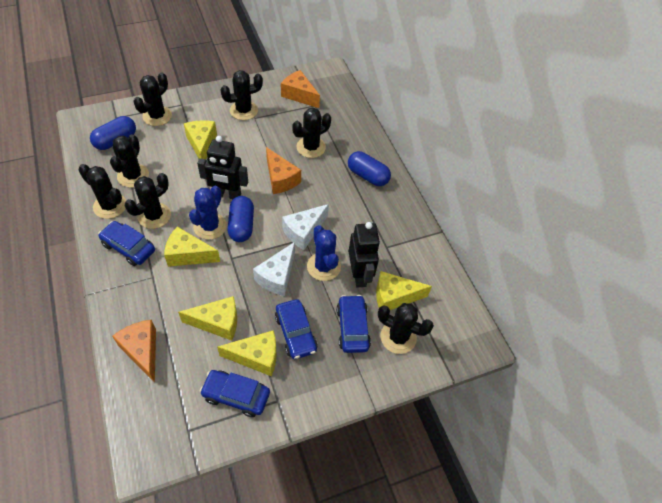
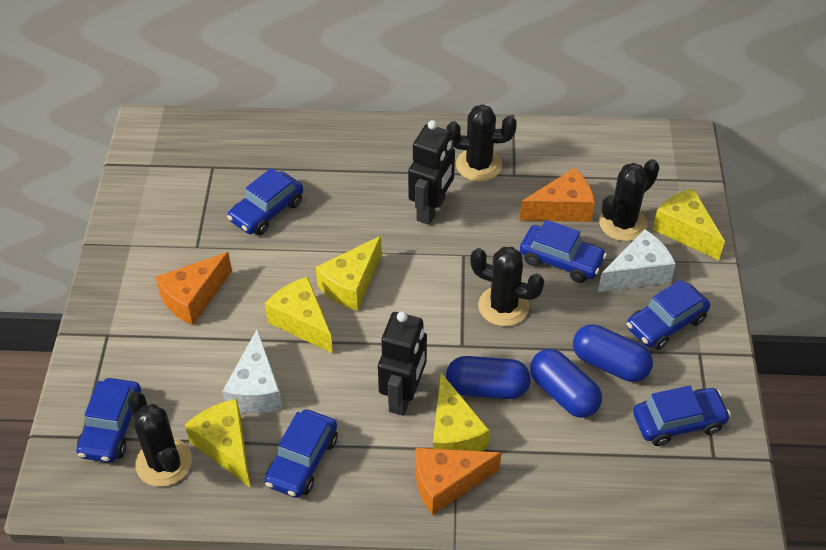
black cactus: [79,164,126,219] [110,135,149,188] [125,173,171,229] [134,72,172,126] [220,70,263,120] [292,108,331,158] [378,303,434,354] = 7 -> [127,392,192,487] [446,104,517,182] [470,247,544,326] [599,159,659,241] = 4
blue cactus: [189,186,227,240] [307,225,341,281] = 2 -> none = 0
blue car: [98,221,155,266] [200,370,270,417] [275,299,318,359] [336,295,371,353] = 4 -> [77,378,141,463] [227,168,303,235] [265,409,338,498] [520,220,607,283] [627,279,710,350] [633,385,731,446] = 6

